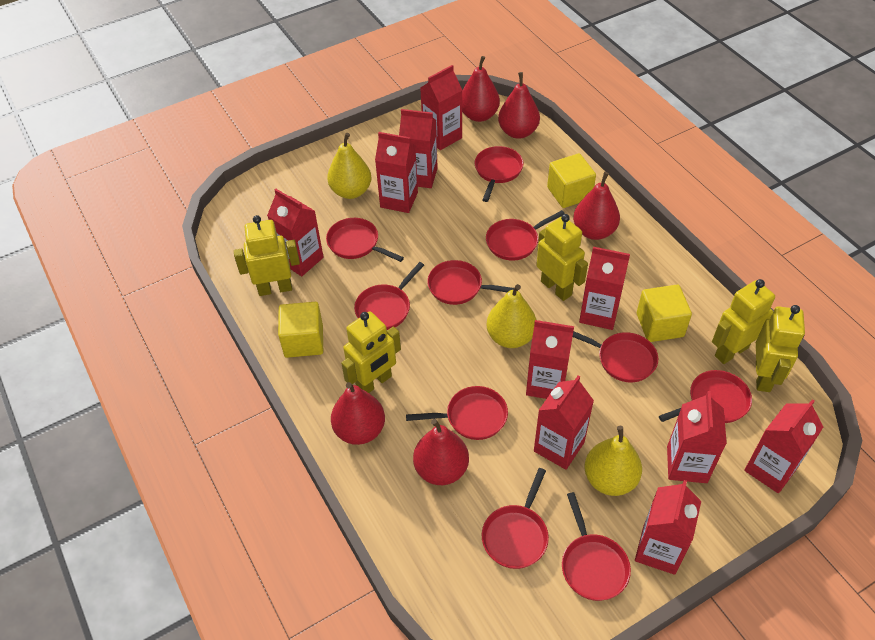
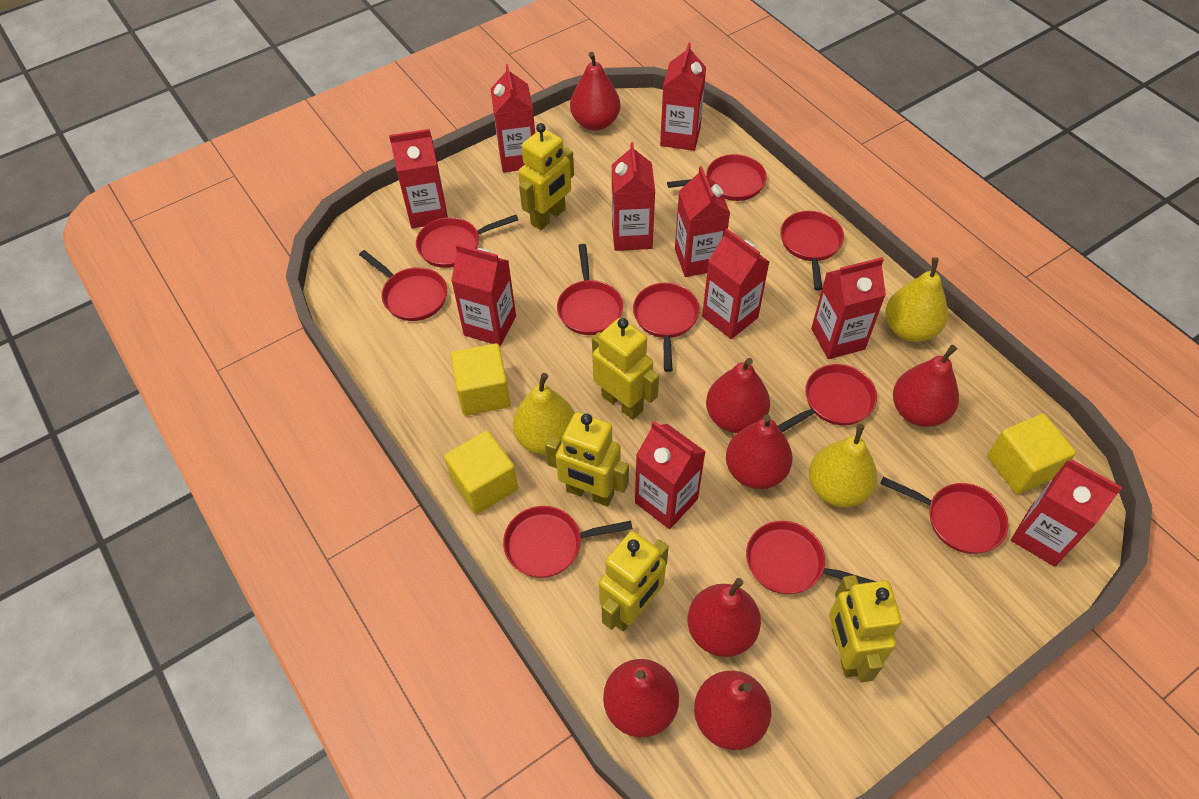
red pear: [331,382,385,445] [413,419,469,485] [462,56,500,122] [498,72,540,139] [573,172,620,240] = 5 -> [570,52,620,131] [603,659,679,737] [688,578,761,657] [694,671,771,750] [706,358,770,433] [726,414,793,489] [893,345,959,427] = 7

